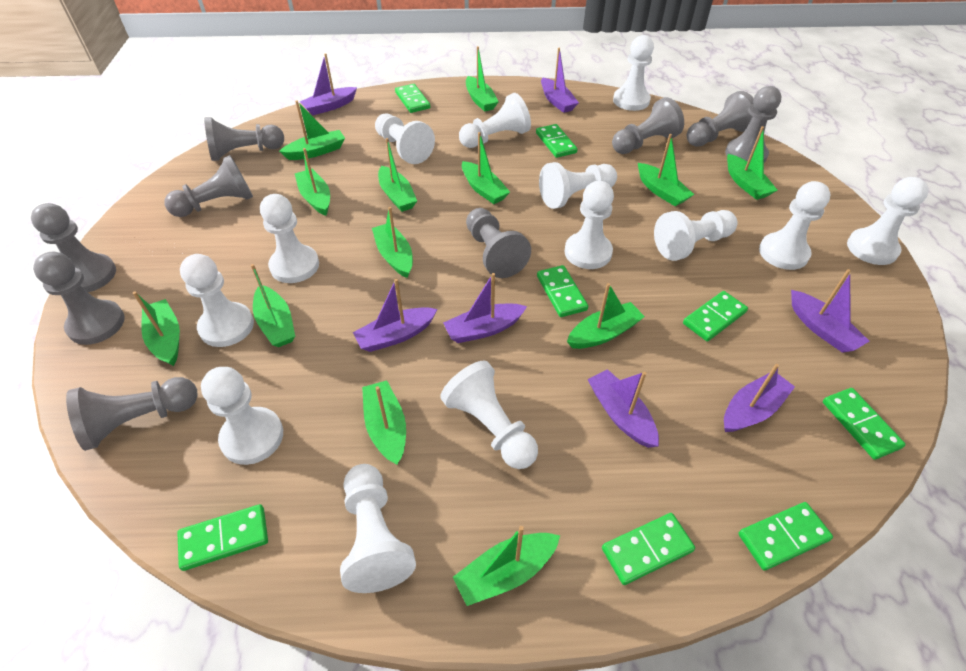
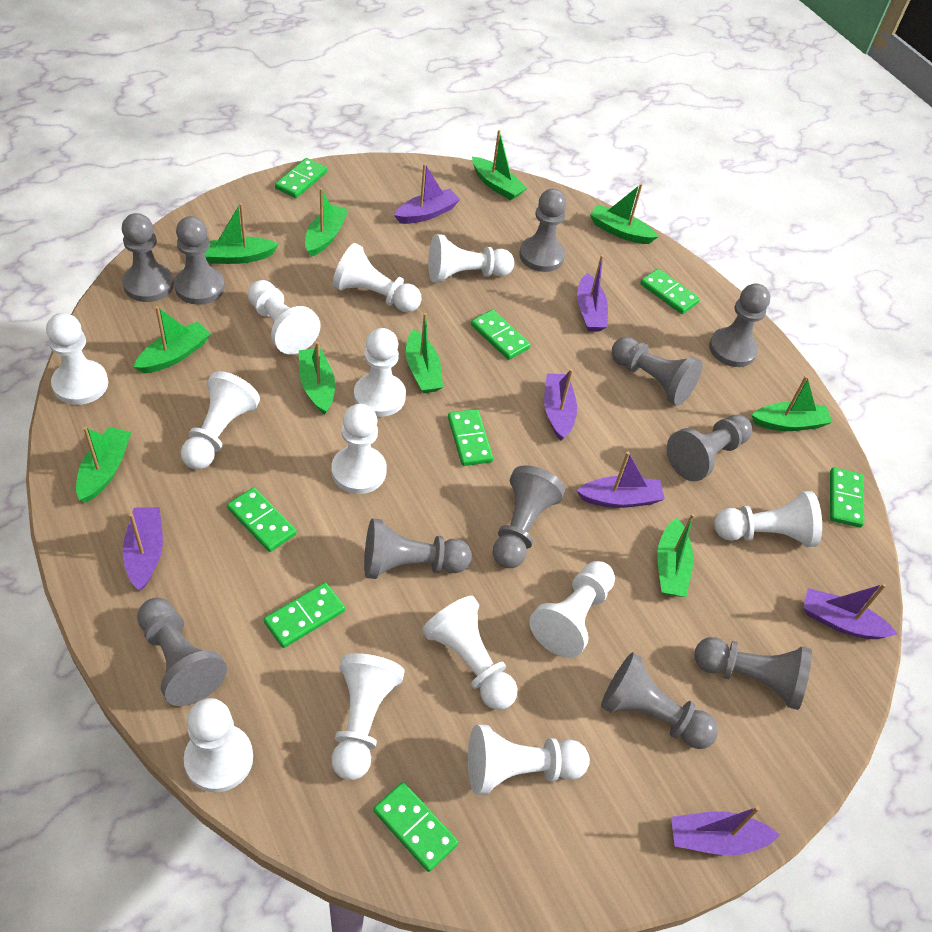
green boat: [133,291,180,366] [251,264,295,347] [279,100,345,160] [295,148,330,216] [362,380,406,465] [372,207,413,278] [378,138,417,212] [453,526,560,606] [462,132,510,204] [466,46,499,112] [567,283,645,349] [638,134,695,206] [727,126,778,200] = 13 -> [76,427,132,502] [134,306,211,374] [204,203,279,264] [299,341,335,415] [305,188,348,257] [406,313,443,393] [472,130,527,200] [590,184,658,244] [657,513,695,597] [752,376,832,431] = 10
grey pawn: [31,203,116,292] [33,252,125,345] [66,377,198,451] [165,155,253,217] [204,117,284,161] [466,208,531,278] [612,97,684,154] [687,91,754,147] [725,86,781,163] = 9 -> [122,213,174,302] [137,598,227,706] [174,216,225,305] [364,518,472,579] [493,465,565,568] [519,189,567,272] [601,652,718,749] [612,337,703,406] [667,415,752,481] [694,637,812,710] [709,283,770,367] = 11

